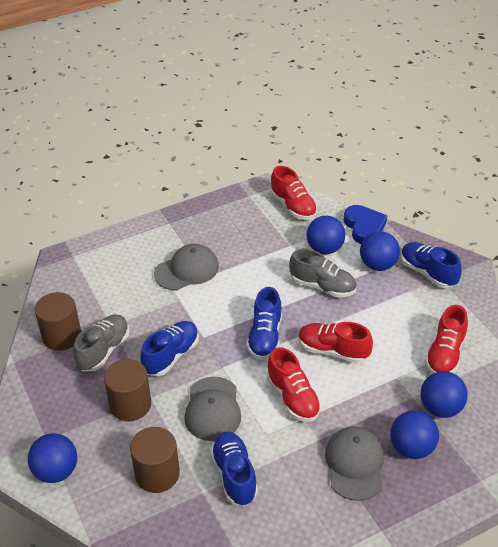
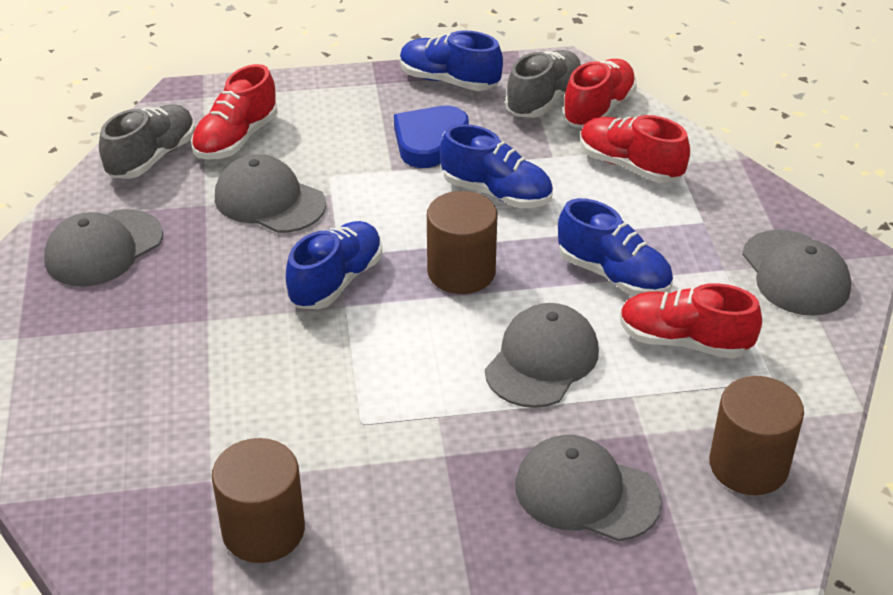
blue ball: [28,433,77,483] [306,216,345,254] [360,231,400,271] [390,410,439,459] [420,371,468,418] = 5 -> none = 0
grey cap: [154,244,219,290] [184,377,241,441] [325,426,384,501] = 3 -> [44,209,163,287] [215,154,326,233] [485,303,599,408] [515,435,662,541] [742,230,851,316] = 5

